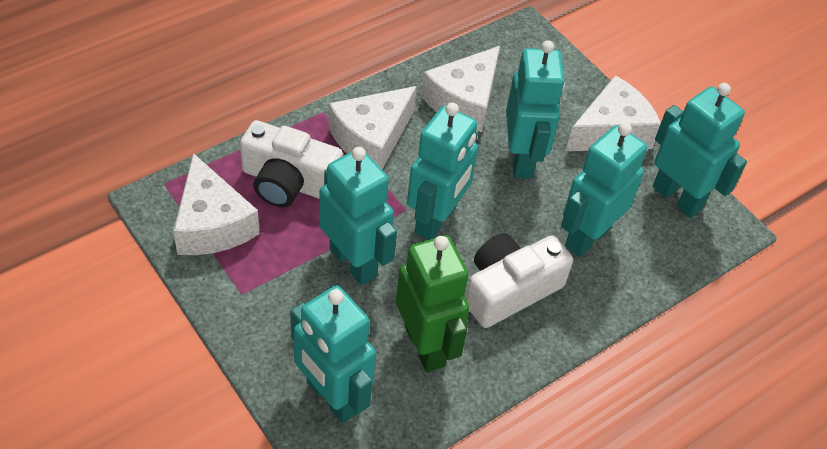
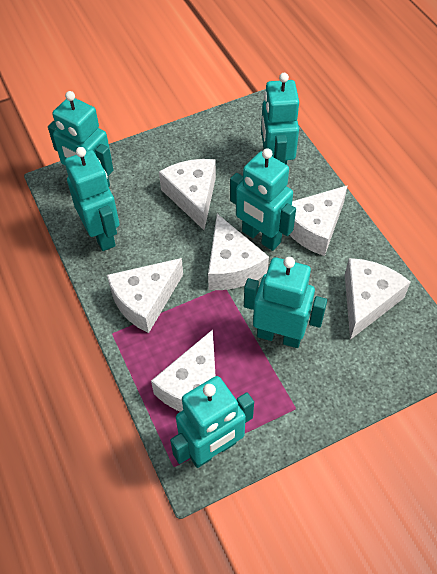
green robot: [396,235,469,372] = 1 -> none = 0
white camera: [240,120,343,207] [466,233,573,328] = 2 -> none = 0
white cheese: [173,153,259,255] [329,86,417,169] [421,46,500,132] [566,75,661,151] = 4 -> [107,258,183,333] [151,330,215,412] [159,159,216,230] [208,214,269,290] [289,185,348,256] [345,258,411,340] = 6

